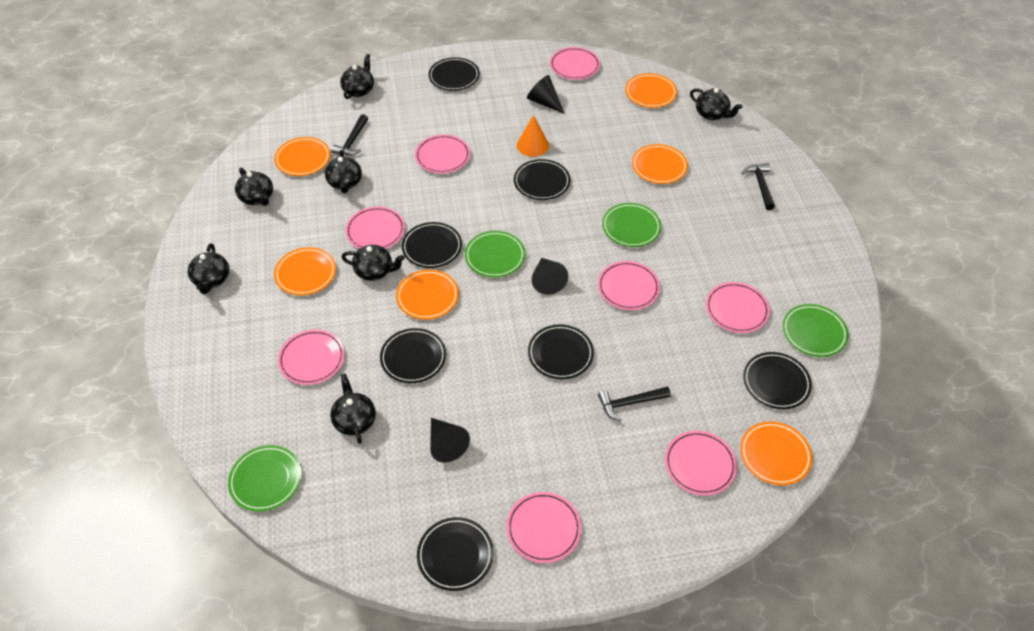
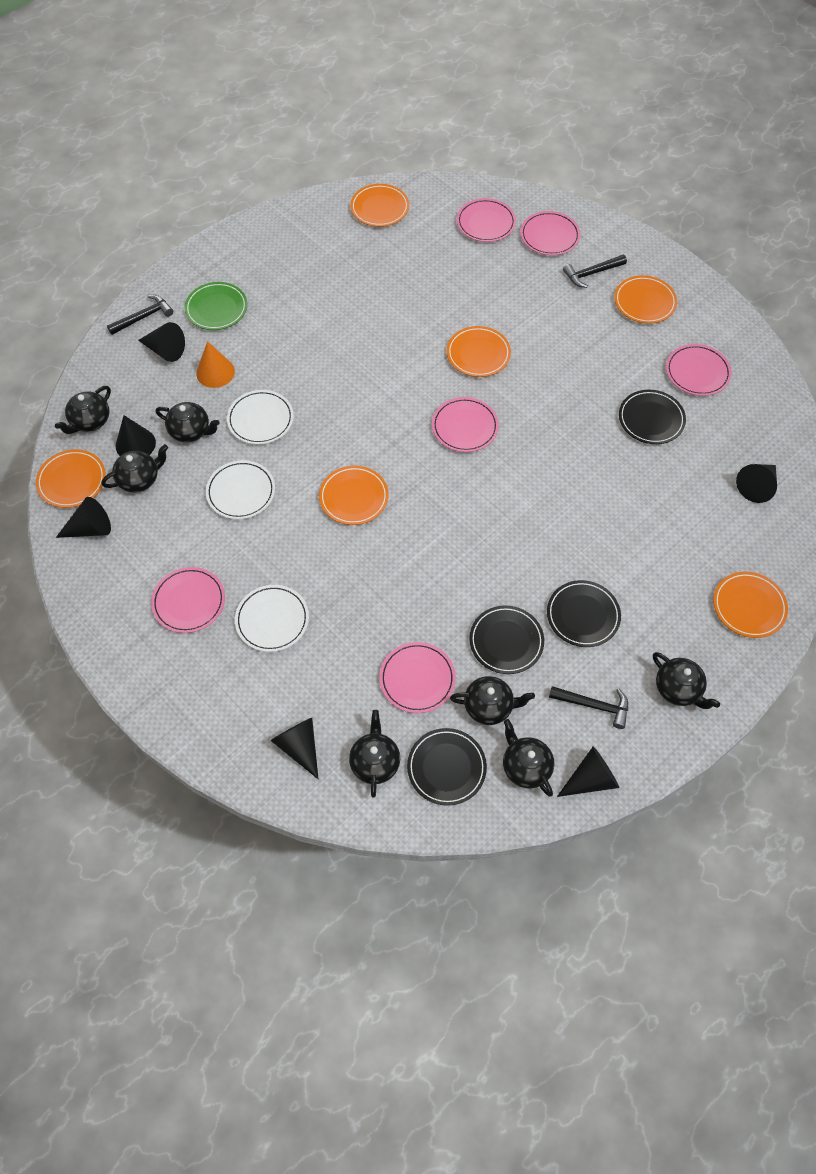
black cone: [430,418,470,463] [527,75,564,114] [532,258,568,295] = 3 -> [56,497,111,538] [116,415,156,456] [138,322,185,362] [270,718,318,779] [557,746,619,797] [736,464,777,503] = 6
black plate: [380,328,446,383] [402,222,462,268] [417,517,494,591] [428,57,480,91] [514,159,570,200] [528,325,594,379] [743,352,812,409] = 7 -> [407,728,487,806] [469,605,544,674] [547,580,621,647] [619,390,686,444] = 4
green plate: [228,445,302,512] [465,231,525,278] [602,203,661,247] [782,304,849,357] = 4 -> [184,282,247,330] = 1
pink plate: [278,330,345,385] [345,206,405,249] [415,134,470,174] [506,492,581,563] [550,47,600,80] [598,261,660,310] [665,431,737,496] [706,282,770,333] = 8 -> [151,567,225,633] [379,642,456,713] [432,397,499,452] [457,198,516,242] [520,211,580,256] [666,344,732,396] = 6
white plate: none = 0 -> [206,460,275,519] [227,390,294,445] [235,585,309,652] = 3

